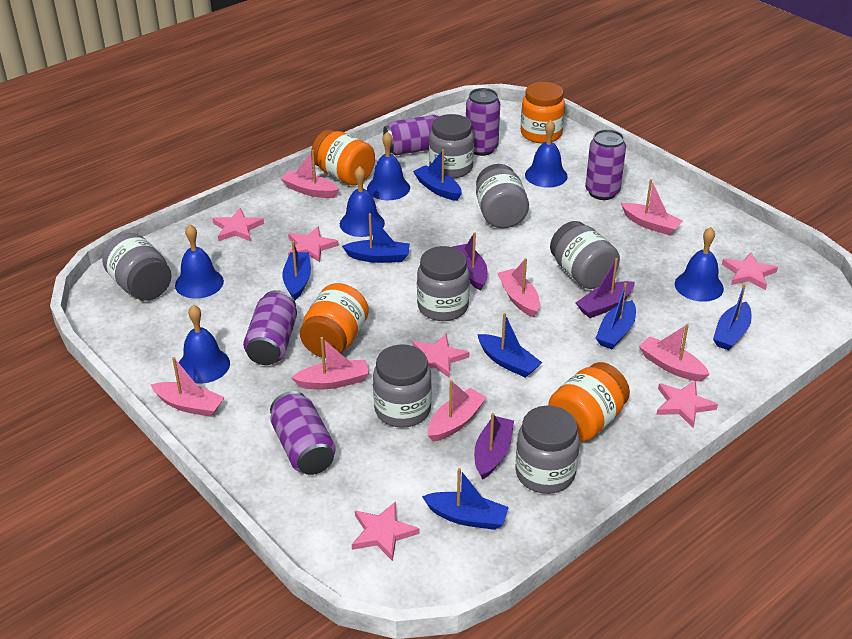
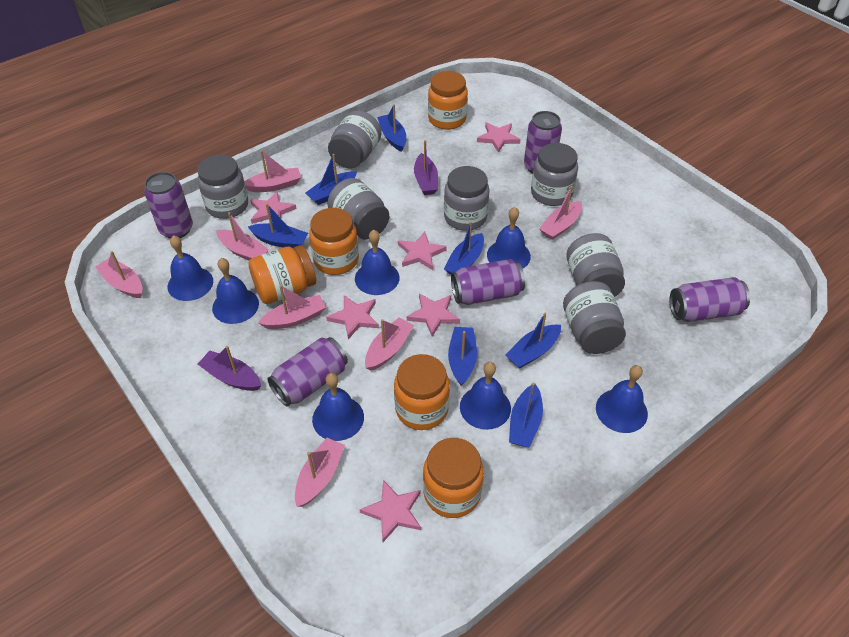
blue bell: [175,224,224,299] [179,305,230,384] [340,166,385,237] [367,132,410,200] [525,120,568,188] [675,227,724,302] = 6 -> [168,235,213,301] [212,258,259,324] [312,373,364,441] [355,230,400,295] [460,362,511,430] [487,207,531,268] [596,365,648,433] = 7
orange jar: [300,283,369,358] [311,130,375,185] [521,82,565,143] [548,362,630,441] = 4 -> [248,245,316,304] [309,208,359,275] [394,354,450,430] [423,438,484,518] [428,71,468,130] = 5
purple boat: [453,232,488,291] [474,413,514,480] [576,258,635,318] = 3 -> [198,346,261,391] [414,140,438,195] = 2

